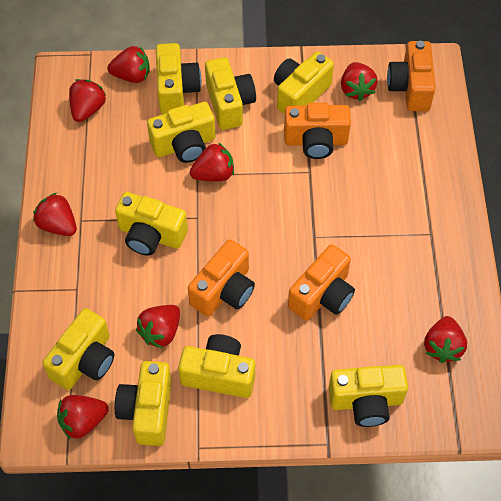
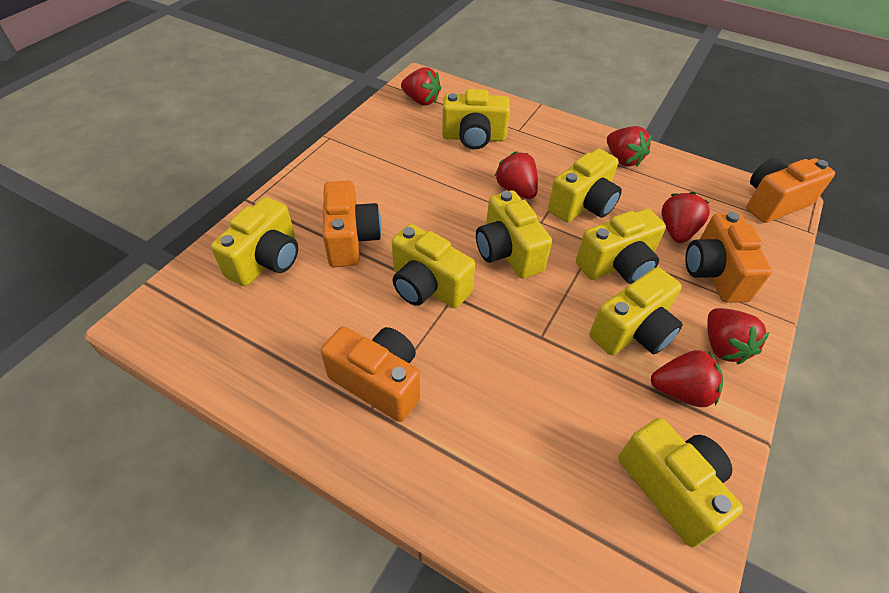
red strawberry: [33,193,77,236] [57,395,109,440] [69,79,106,122] [107,46,150,83] [136,305,180,349] [190,142,234,181] [341,62,378,101] [424,316,467,363] = 8 -> [401,67,441,105] [495,151,538,199] [607,126,652,167] [651,350,723,407] [661,192,710,243] [707,308,770,364] = 6
yellow camera: [42,308,114,390] [115,192,188,256] [115,361,172,446] [147,102,215,163] [156,43,201,114] [178,334,255,398] [205,57,256,130] [274,52,334,114] [328,365,408,427] = 9 -> [211,197,298,286] [392,224,475,308] [442,89,510,149] [476,190,552,278] [548,149,622,222] [576,209,666,284] [589,267,683,355] [618,418,743,547] = 8

